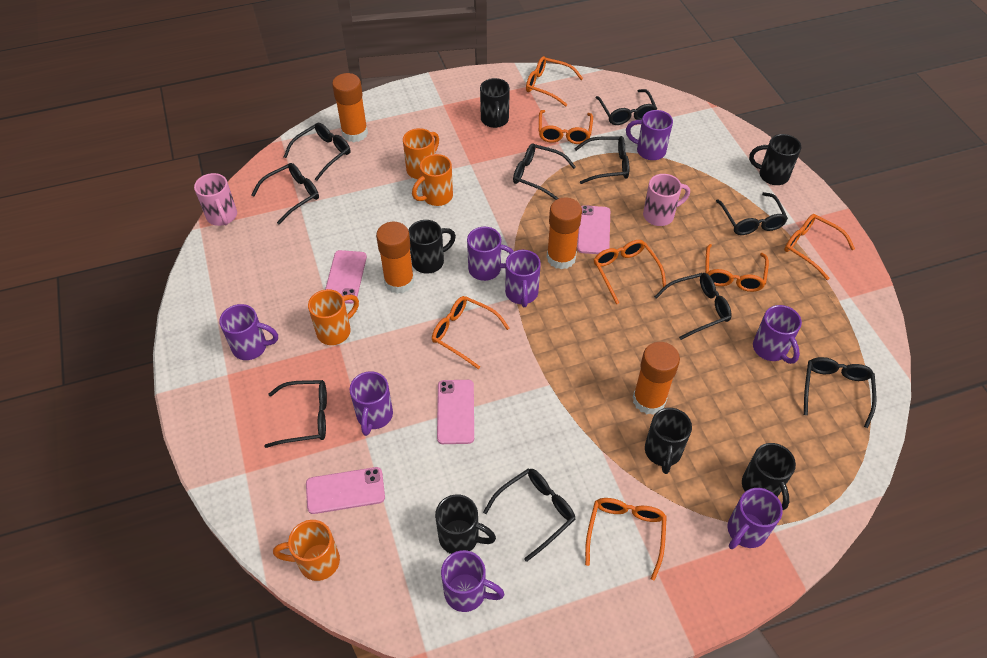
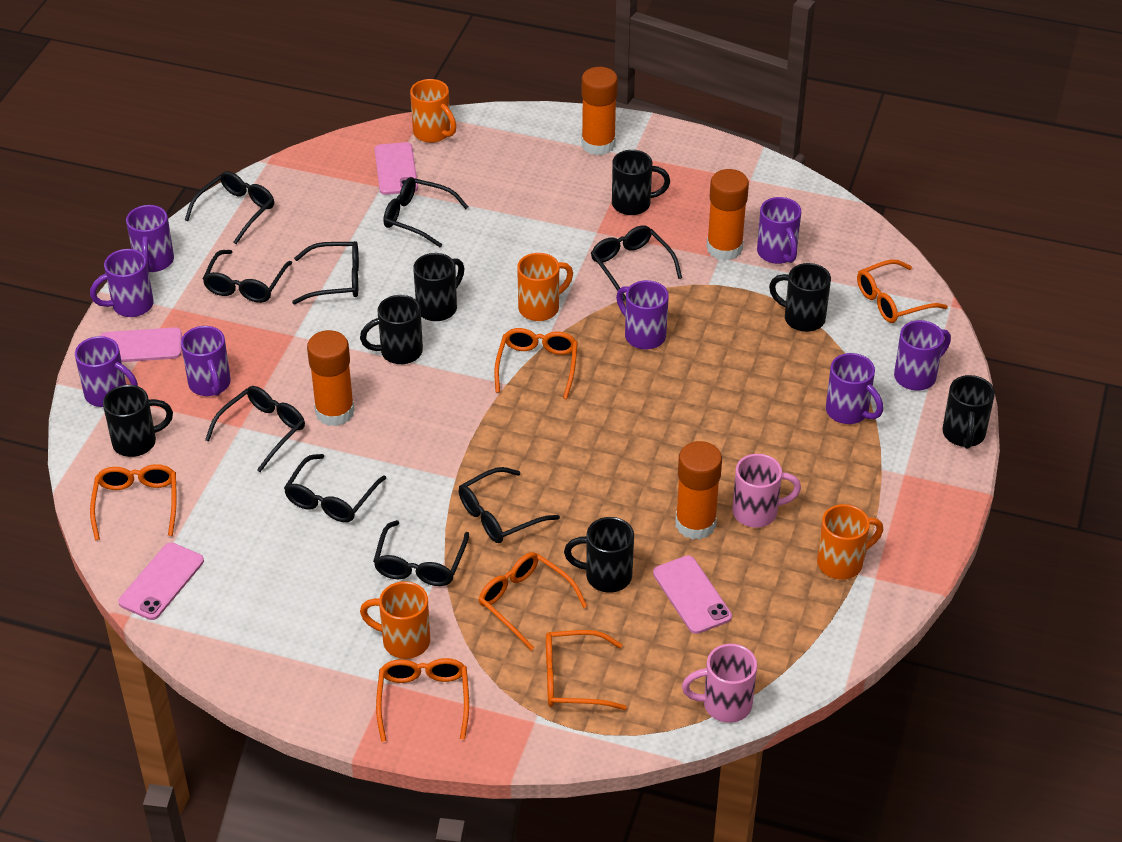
black glasses: [252,163,319,224] [264,380,327,448] [284,123,350,181] [483,468,575,562] [513,144,576,200] [574,136,629,184] [596,89,657,125] [654,273,732,340] [716,192,788,235] [804,357,877,428] = 10 -> [185,171,274,244] [202,250,292,303] [205,386,305,472] [284,454,386,522] [292,241,359,304] [373,520,469,586] [383,177,468,247] [459,467,560,543] [591,225,682,301] = 9
black mug: [409,220,456,274] [435,494,496,554] [480,78,510,128] [645,408,692,474] [742,443,796,510] [749,134,801,185] = 6 -> [103,385,173,457] [360,295,423,364] [413,253,464,321] [564,517,634,592] [612,150,670,215] [769,263,831,332] [942,375,995,449] = 7
orange glasses: [432,296,510,370] [526,56,583,107] [539,110,593,144] [585,498,667,581] [594,240,666,305] [705,244,769,292] [784,214,855,280] = 7 -> [90,464,177,540] [376,658,469,742] [479,552,587,650] [494,328,578,399] [546,630,627,710] [857,259,948,323] = 6

